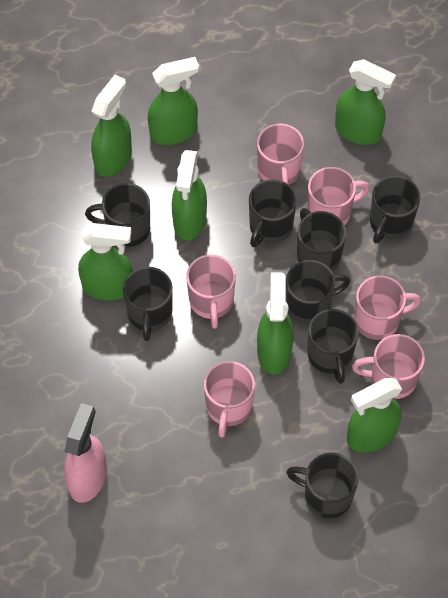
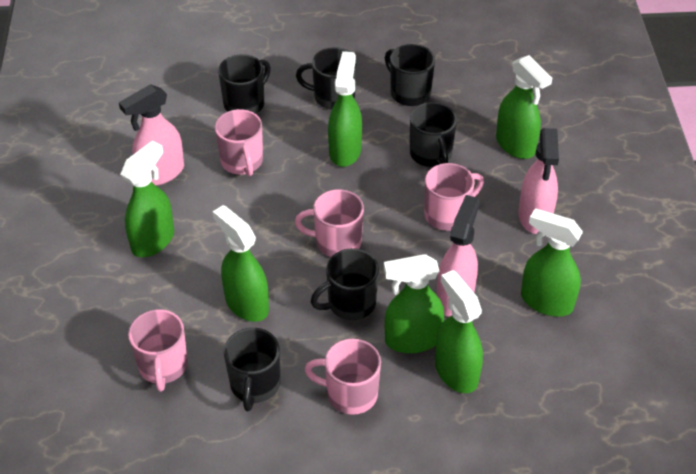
black mug: [85,183,150,247] [123,267,173,341] [249,179,297,247] [286,260,350,324] [286,453,359,518] [297,208,346,272] [307,309,359,384] [370,176,421,243] = 8 -> [218,54,271,114] [224,328,280,411] [296,47,357,110] [311,248,379,320] [385,44,435,106] [410,102,457,167] = 6
pink mug: [186,255,236,329] [204,361,255,438] [257,124,304,185] [307,167,370,225] [352,334,425,399] [354,276,421,340] = 6 -> [128,309,188,392] [214,109,263,177] [295,189,364,257] [305,339,381,415] [424,163,484,231] = 5
pink spray bottle: [64,403,107,503] = 1 -> [119,84,184,186] [437,195,480,317] [518,128,559,234] = 3

